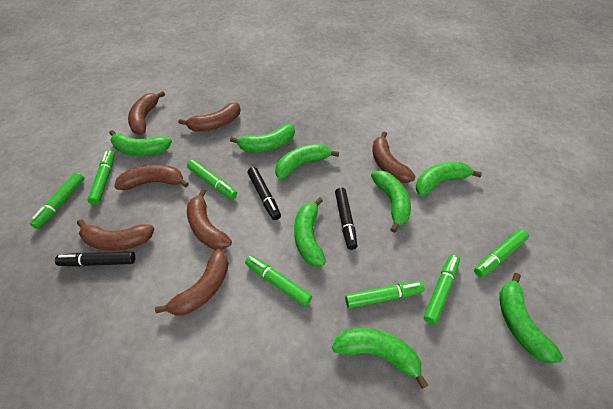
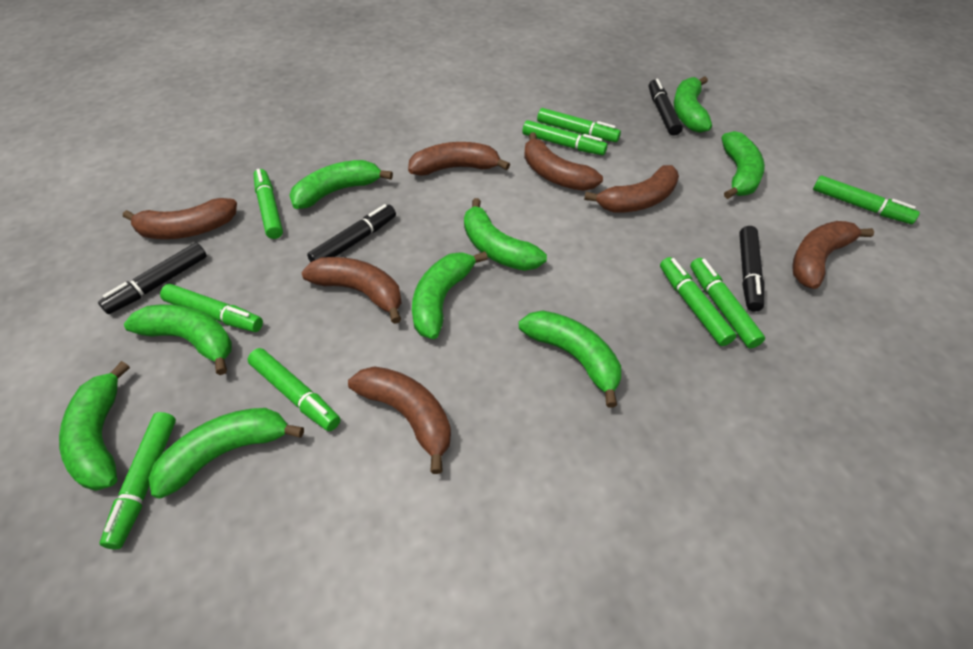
black marker: [55,251,135,267] [248,167,281,220] [335,188,357,250] = 3 -> [98,243,207,314] [307,204,396,262] [649,79,683,136] [739,226,764,311] = 4
green banana: [109,130,172,156] [230,124,295,152] [275,144,339,179] [294,197,326,266] [332,328,428,389] [371,170,411,233] [416,162,482,196] [500,273,563,363] = 8 -> [59,361,130,491] [124,305,232,375] [148,408,304,499] [289,160,393,209] [412,251,488,339] [464,198,547,271] [519,310,621,408] [674,76,712,133] [721,131,765,199] = 9
green marker: [30,172,85,229] [87,150,115,205] [187,160,237,199] [245,255,312,306] [345,281,425,308] [424,255,460,325] [474,229,529,277] = 7 -> [100,412,176,549] [160,284,263,332] [247,348,340,431] [254,169,283,239] [522,120,608,155] [537,108,621,142] [660,257,737,346] [690,258,765,349] [813,175,920,224] = 9

